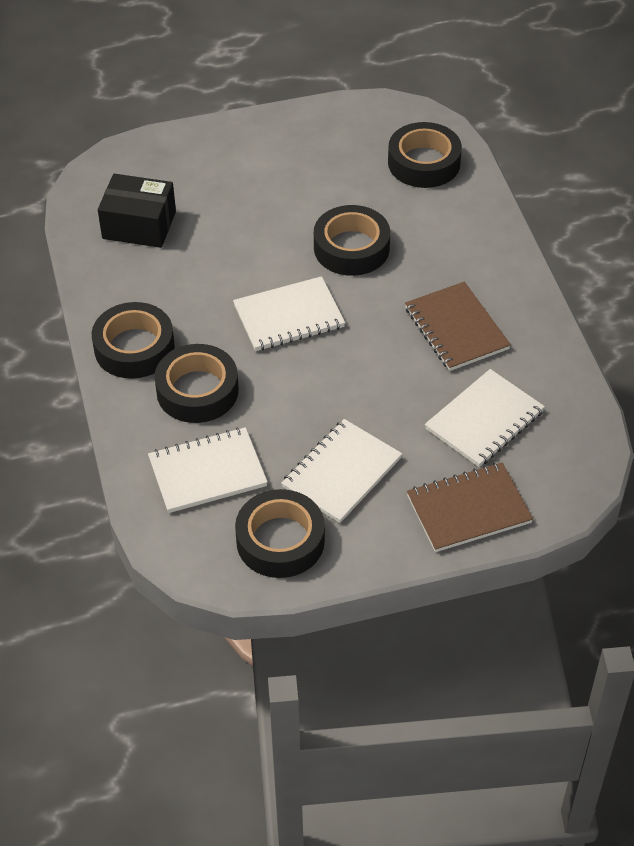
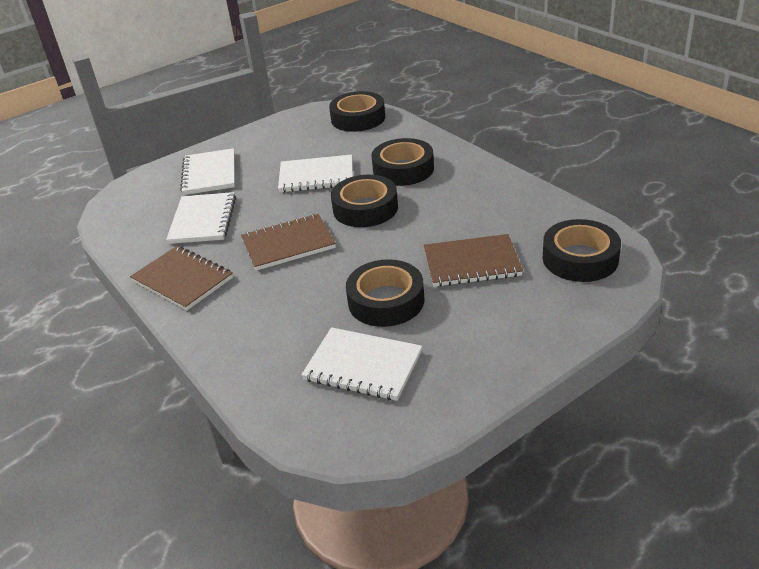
black box: [98,174,176,248] = 1 -> none = 0
brown notebook: [405,282,511,371] [407,462,533,552] = 2 -> [130,246,233,311] [241,214,336,271] [424,234,523,287] = 3

